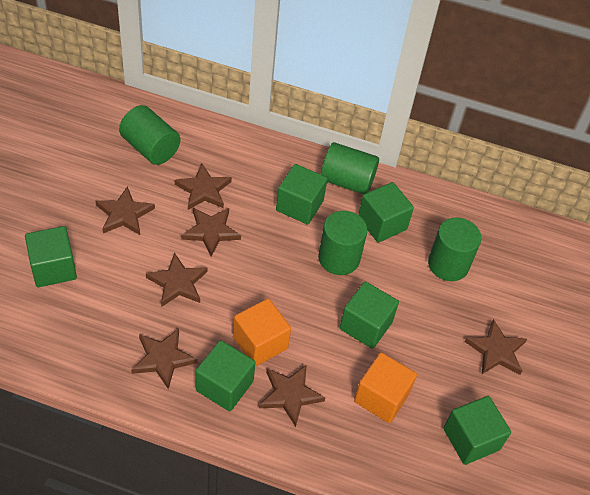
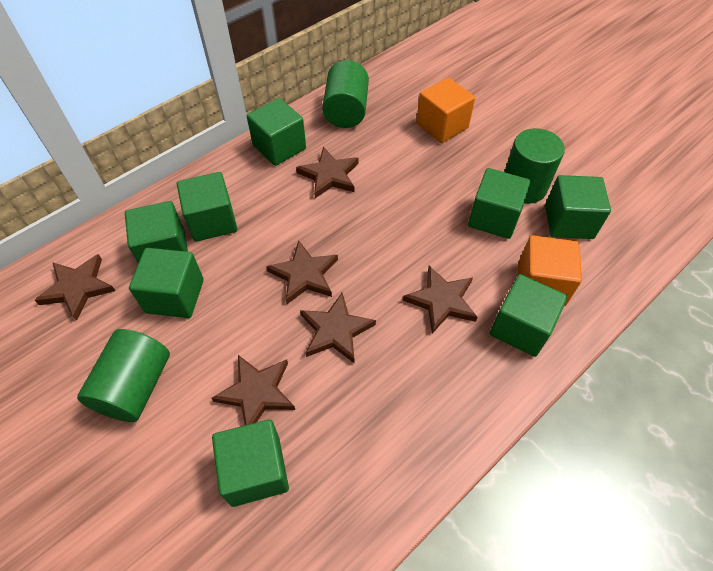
brown star: [96,186,155,235] [131,329,198,389] [146,252,208,307] [175,164,232,210] [181,208,241,257] [259,364,325,427] [464,319,527,375] = 7 -> [34,254,115,321] [212,355,295,425] [266,240,338,304] [296,147,359,198] [300,292,376,364] [403,266,478,334] = 6
green cube: [25,226,77,287] [195,340,255,412] [276,164,327,224] [339,281,399,349] [358,182,414,243] [443,396,511,465] = 6 -> [125,201,188,263] [129,248,204,318] [177,172,238,242] [212,419,289,507] [247,98,306,166] [468,168,531,239] [490,274,568,357] [545,175,611,239] = 8
green cylinder: [119,105,180,165] [318,211,367,275] [321,142,379,194] [428,217,481,281] = 4 -> [77,329,170,422] [322,60,369,128] [504,128,565,204] = 3

